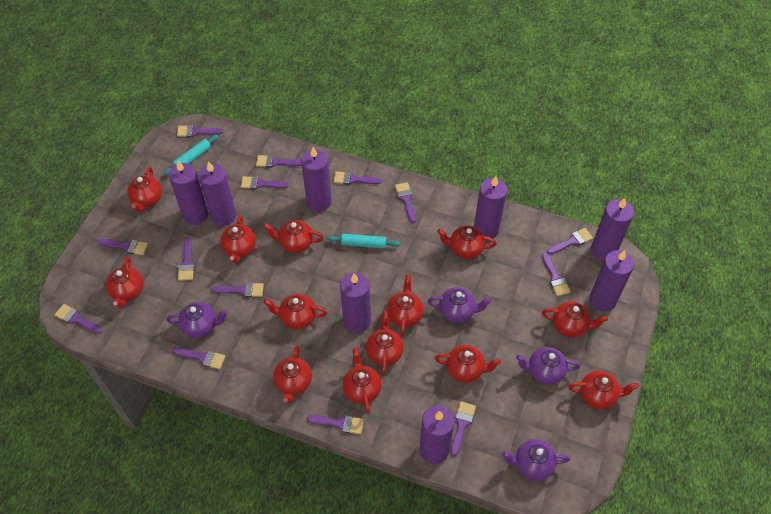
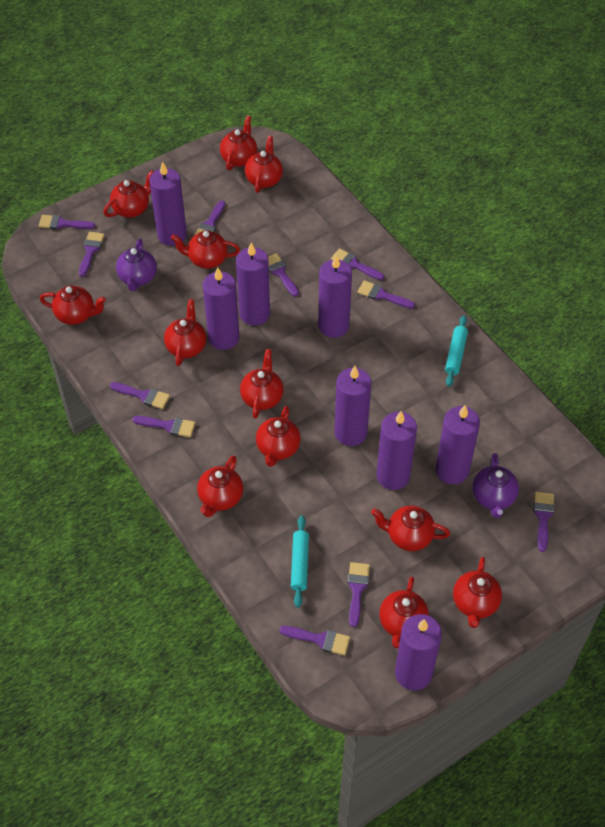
purple brush: [54,304,102,334] [98,239,148,255] [172,347,226,369] [177,125,223,137] [178,237,194,281] [211,282,264,297] [240,176,289,189] [256,155,302,168] [307,415,364,434] [334,171,382,185] [395,182,416,223] [451,401,476,456] [542,252,571,296] [547,228,593,254] = 14 -> [39,215,96,230] [79,232,105,277] [110,382,170,409] [132,416,195,437] [194,200,225,236] [268,253,299,297] [279,626,350,655] [331,248,384,280] [348,562,370,627] [357,281,415,308] [534,492,554,552] = 11
purple teapot: [166,302,228,338] [428,287,492,323] [502,439,570,481] [516,347,580,385] = 4 -> [116,239,157,291] [472,453,519,518] = 2
red teapot: [106,257,143,308] [127,167,162,212] [220,215,256,264] [263,220,324,253] [263,294,327,329] [273,346,312,403] [343,348,381,414] [366,311,404,376] [387,274,423,336] [435,345,501,383] [437,225,497,259] [542,301,608,338] [568,371,639,409] = 13 -> [40,286,106,325] [104,170,154,218] [164,299,206,366] [171,230,240,269] [197,455,243,517] [220,115,257,170] [240,349,284,419] [245,136,283,193] [256,406,301,467] [371,506,450,551] [379,577,429,648] [453,557,502,628] = 12

